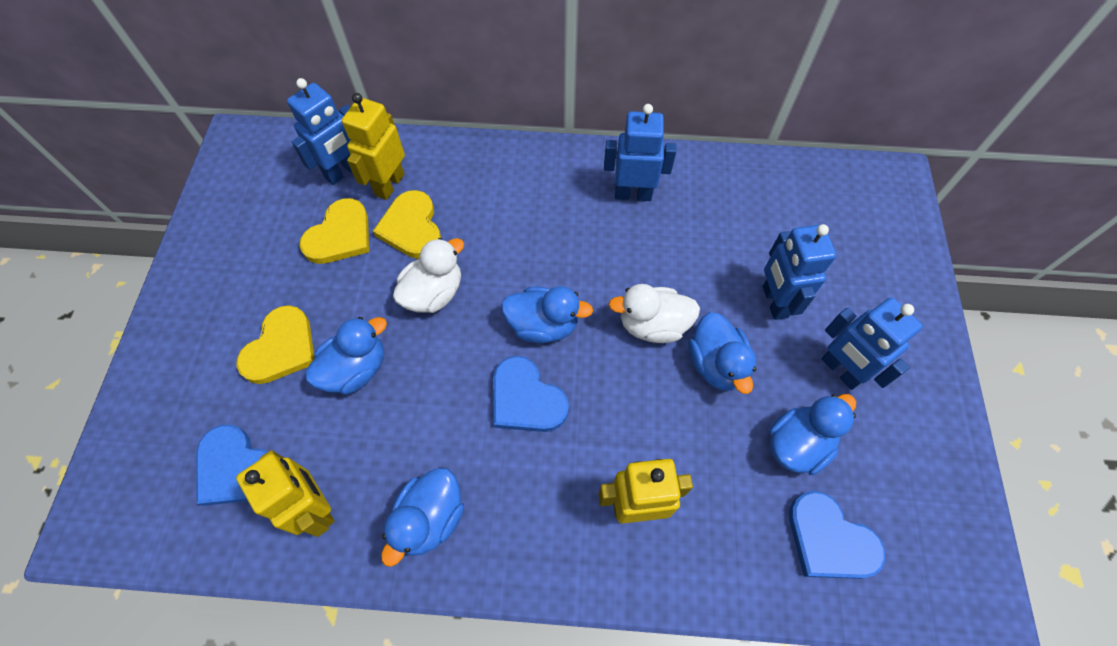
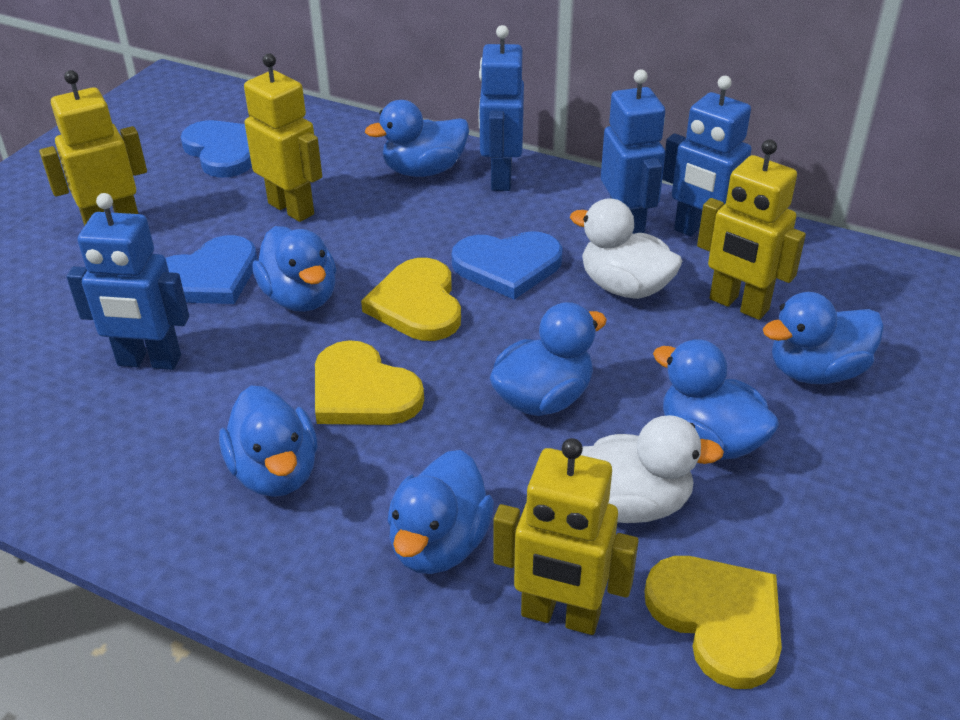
blue duck: [305,317,387,394] [381,467,464,567] [501,286,593,343] [688,312,756,394] [769,394,856,475] = 5 -> [219,385,317,497] [252,226,336,312] [365,100,469,177] [387,450,494,574] [490,302,607,416] [653,339,779,460] [763,292,884,384] = 7
yellow robot: [236,450,335,537] [342,93,405,200] [598,459,693,524] = 3 -> [39,70,147,226] [244,53,322,222] [493,438,639,635] [697,139,806,320] = 4

